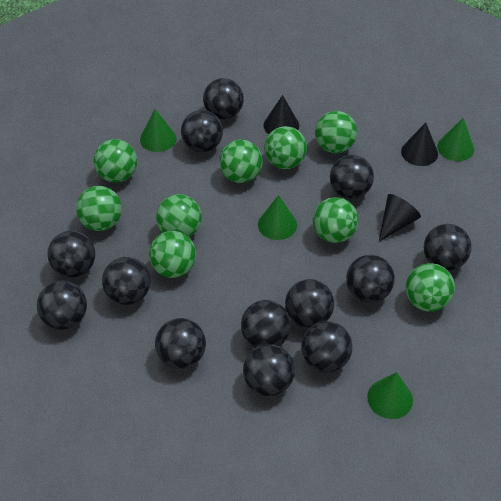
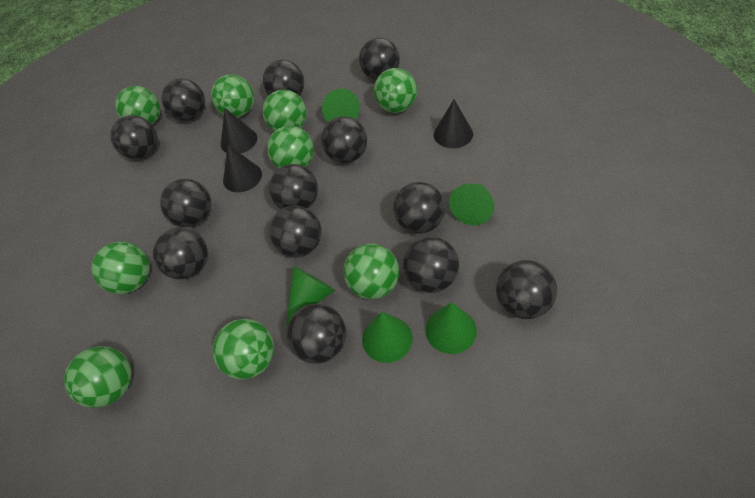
green cone: [140,109,176,152] [258,195,297,240] [367,372,413,419] [437,118,474,161] = 4 -> [286,266,335,326] [322,88,360,122] [362,312,413,363] [425,302,477,354] [449,184,494,225] = 5

